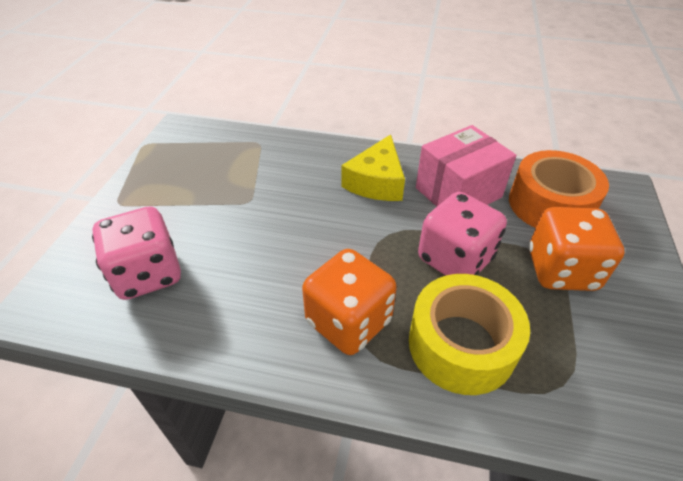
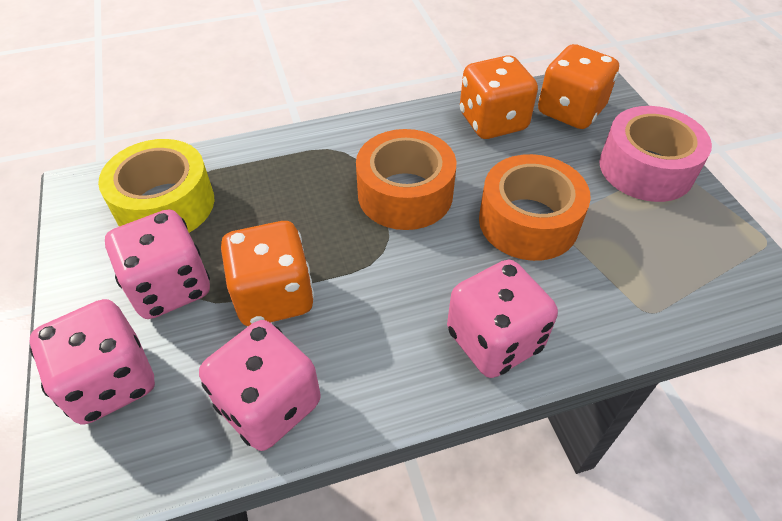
orange dice: [302,249,397,355] [529,207,625,291] = 2 -> [221,221,314,326] [460,55,538,139] [538,44,619,129] = 3
orange tape: [509,150,609,228] = 1 -> [356,129,456,230] [479,154,591,261] = 2
pink box: [416,125,516,207] = 1 -> none = 0
pink dice: [92,206,181,300] [418,192,507,276] = 2 -> [30,299,155,425] [105,209,210,319] [199,320,321,451] [447,260,558,378] = 4
pink tape: none = 0 -> [600,106,712,202] = 1
yellow cheese: [341,134,405,201] = 1 -> none = 0

